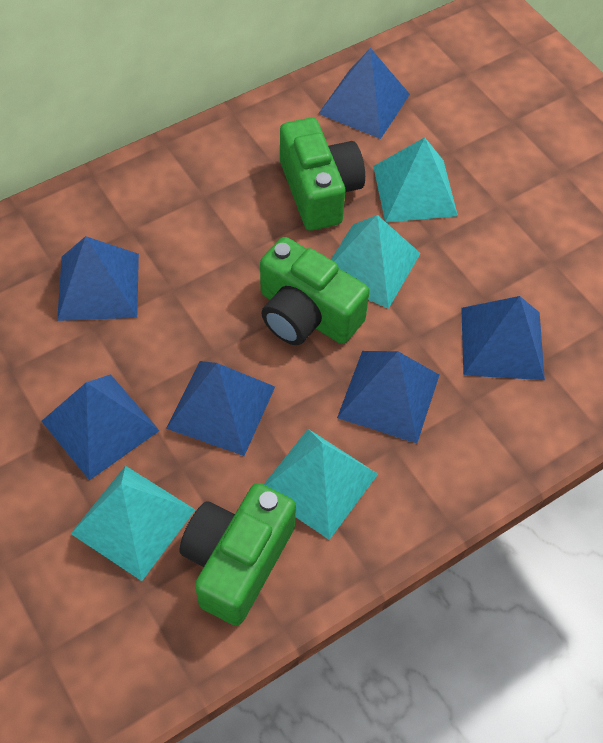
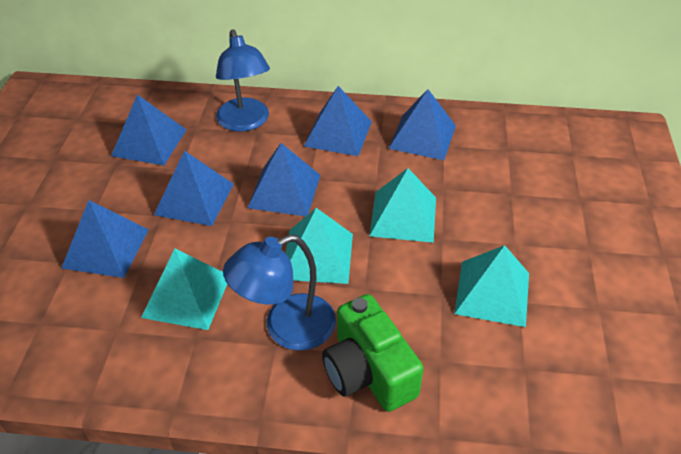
blue lamp: none = 0 -> [216,29,270,132] [223,235,336,351] = 2
green camera: [180,483,296,626] [260,237,370,345] [280,118,365,231] = 3 -> [322,294,423,412] = 1

